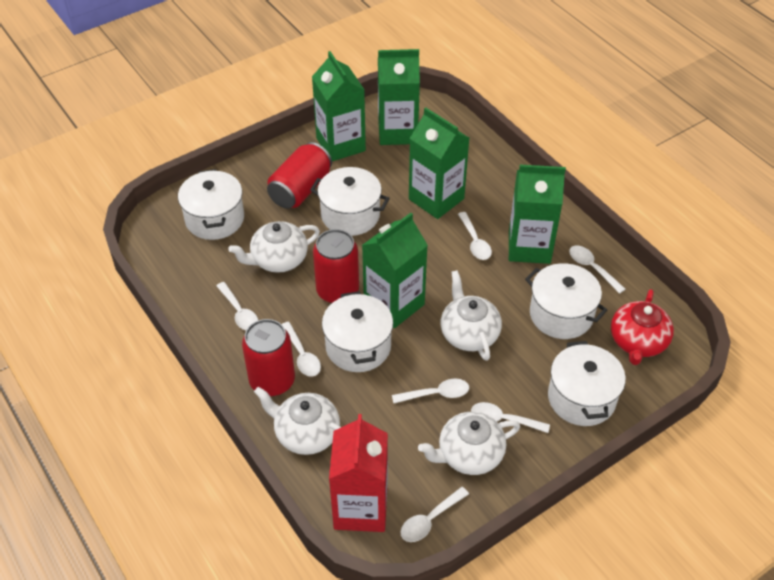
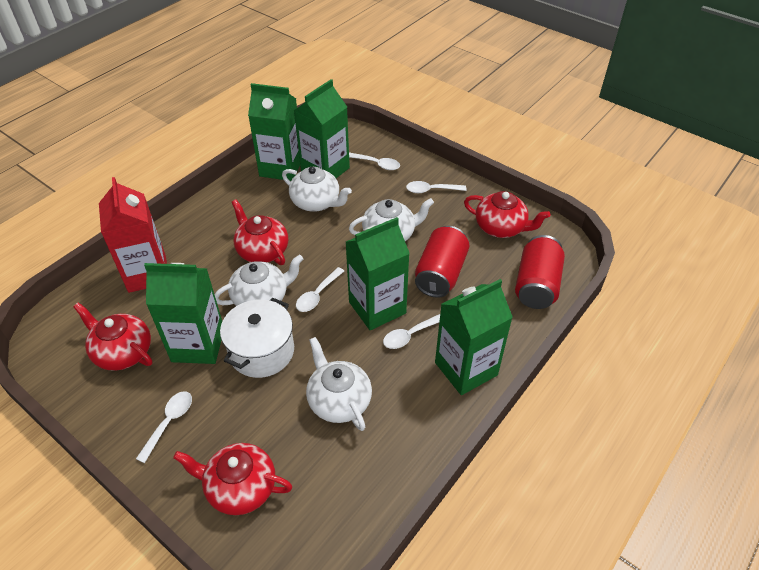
red can: [242,319,295,396] [267,142,332,209] [313,229,359,303] = 3 -> [415,226,470,298] [515,235,565,309] = 2
red teapot: [611,289,674,365] = 1 -> [73,302,152,370] [173,443,292,515] [232,199,288,265] [464,191,550,238] = 4
white pot: [178,169,244,240] [310,167,390,236] [322,291,393,372] [525,263,607,339] [548,341,626,426] = 5 -> [220,297,294,378] = 1
white spoon: [216,282,258,330] [282,321,321,377] [392,379,469,404] [401,487,469,542] [458,212,492,260] [471,402,550,433] [569,245,625,294] = 7 -> [136,391,192,463] [296,267,344,312] [349,153,400,170] [383,314,440,349] [406,181,466,193] = 5

